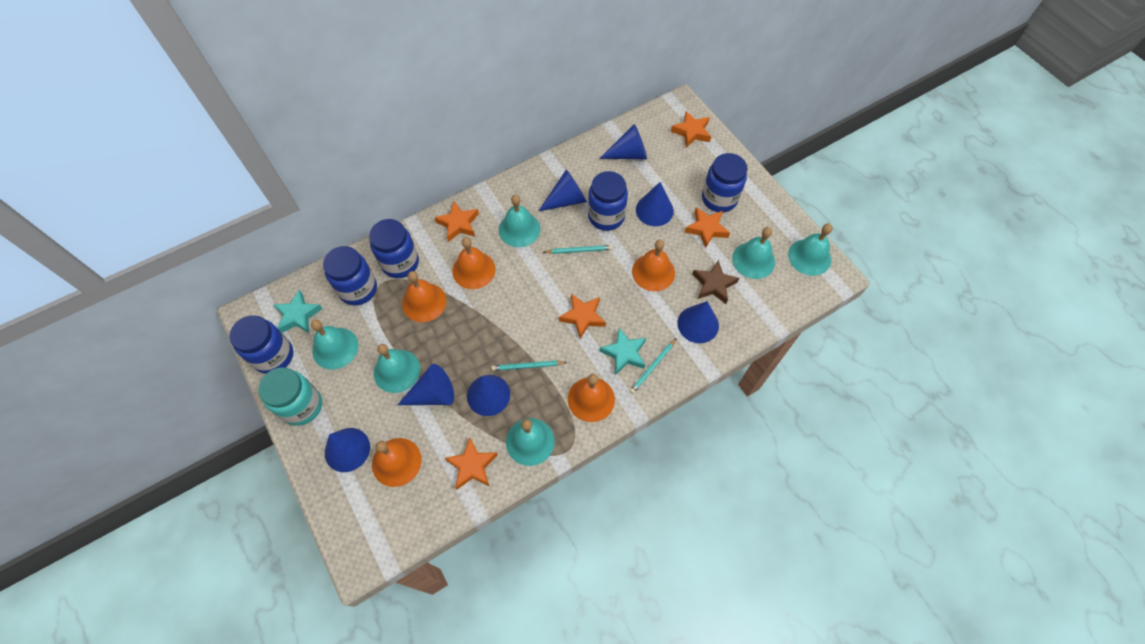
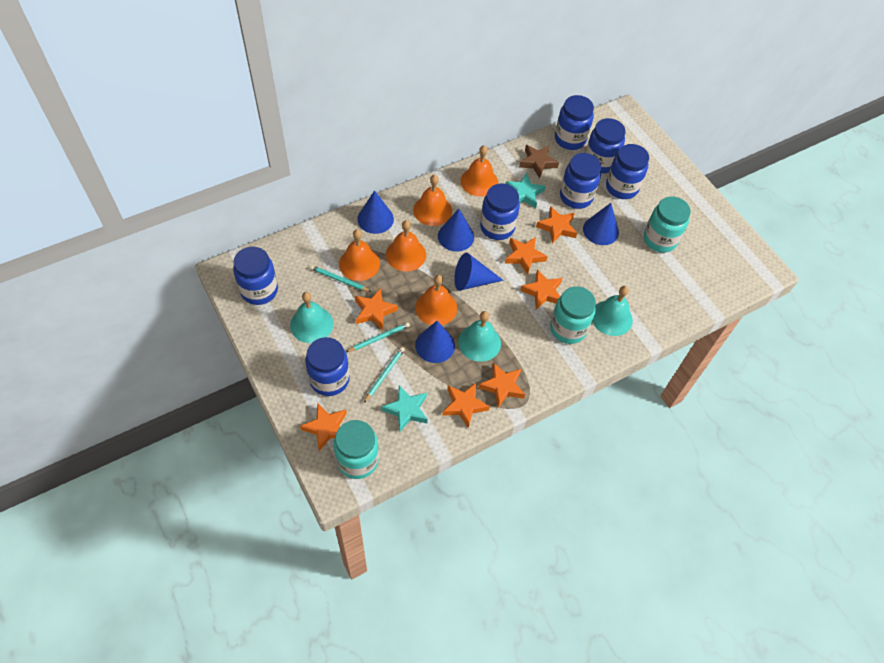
blue cone: [325,428,370,472] [398,364,454,405] [467,375,510,416] [539,169,587,211] [600,124,647,159] [636,182,674,226] [678,301,719,343] = 7 -> [357,190,394,234] [415,321,455,363] [438,209,474,252] [454,253,504,291] [583,203,619,245] = 5
blue jar: [229,315,293,374] [323,246,377,305] [369,219,419,278] [588,171,628,231] [702,153,747,213] = 5 -> [233,247,278,305] [305,337,350,396] [480,184,520,240] [555,95,594,150] [560,153,601,209] [586,118,626,173] [606,144,649,199] = 7
orange star: [435,201,479,242] [445,438,498,490] [559,294,606,339] [671,111,711,148] [685,207,730,248] = 5 -> [300,403,347,451] [355,288,398,330] [442,383,490,429] [479,362,525,408] [505,237,548,275] [520,269,562,310] [536,206,577,244] = 7
turquoise bell: [311,320,358,370] [374,344,420,393] [499,195,540,247] [506,418,555,466] [732,227,775,279] [788,223,833,276] = 6 -> [290,292,333,343] [458,311,501,362] [592,286,633,336] = 3
turquoise jar: [258,367,322,426] = 1 -> [333,420,379,479] [550,286,596,344] [644,196,691,253] = 3

